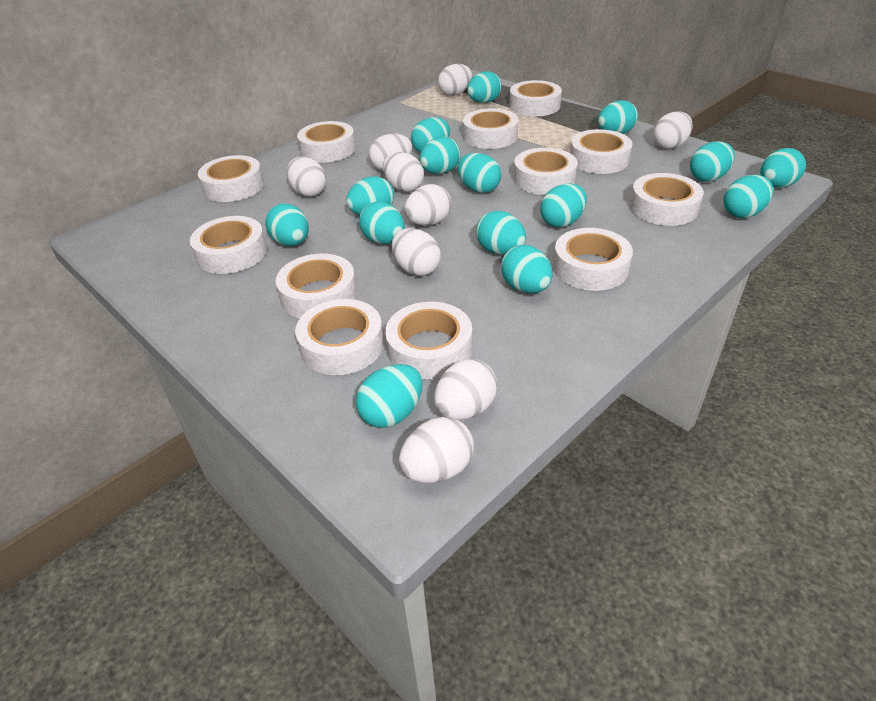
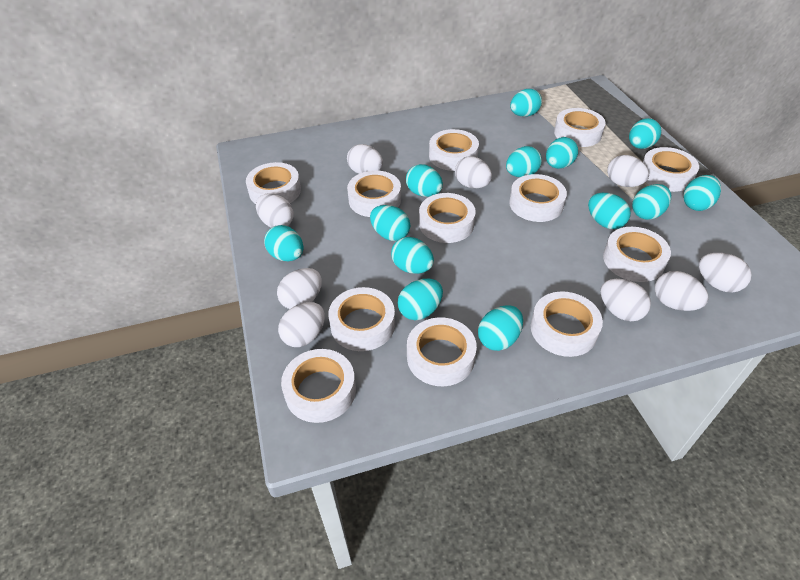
turquoise egg: [265,203,309,246] [346,176,394,215] [356,364,422,428] [359,201,405,244] [411,117,450,153] [420,137,460,174] [457,153,501,193] [467,71,502,103] [476,211,526,255] [501,245,553,293] [540,183,587,227] [598,100,638,134] [690,141,735,182] [723,175,773,218] [760,148,806,188] = 15 -> [264,225,303,261] [370,205,410,241] [391,237,434,274] [397,279,443,320] [406,164,443,197] [478,305,523,351] [506,146,542,177] [510,89,542,117] [546,137,578,169] [588,193,631,229] [629,118,662,149] [632,184,671,220] [683,175,721,211] = 13

